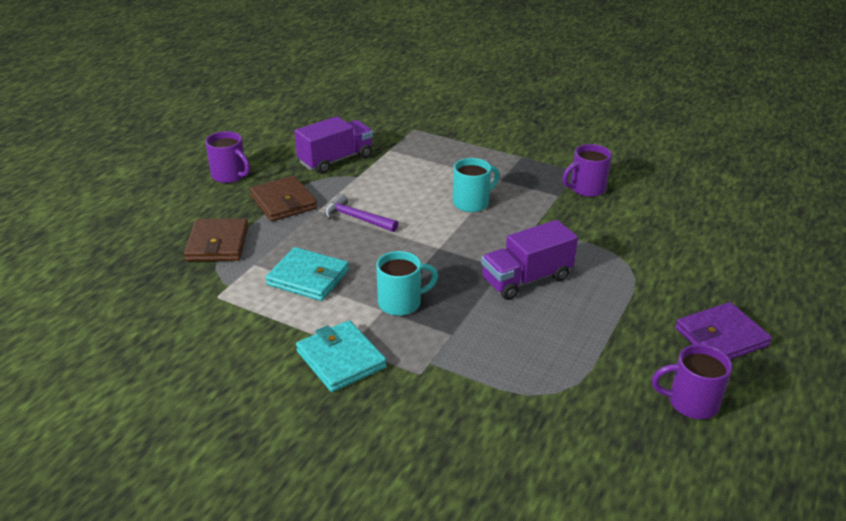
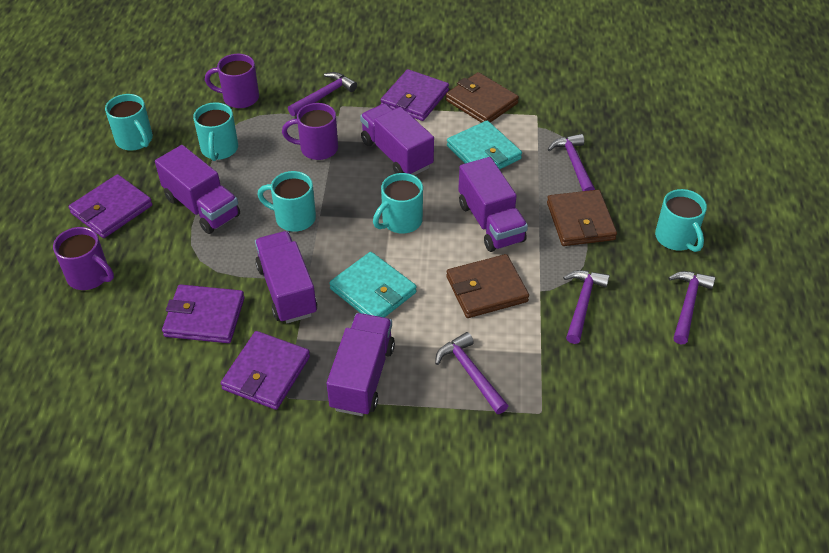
brown wallet: [184,218,248,261] [249,176,317,222] = 2 -> [446,72,519,123] [446,254,529,318] [547,190,617,246] = 3
purple hammer: [325,194,398,232] = 1 -> [288,72,357,116] [435,332,508,414] [548,134,595,191] [563,270,610,344] [668,271,715,345] = 5
purple truck: [295,116,373,174] [481,220,578,300] = 2 -> [155,145,240,234] [255,231,317,323] [327,313,395,416] [360,104,434,176] [458,157,528,252] = 5
purple wallet: [675,302,772,360] = 1 -> [68,174,153,238] [162,284,245,343] [221,331,310,410] [381,69,449,121] = 4
turquoise mug: [376,251,438,316] [453,158,500,212] = 2 -> [105,94,153,151] [193,102,238,161] [257,171,316,232] [373,173,423,234] [655,189,707,252] = 5

